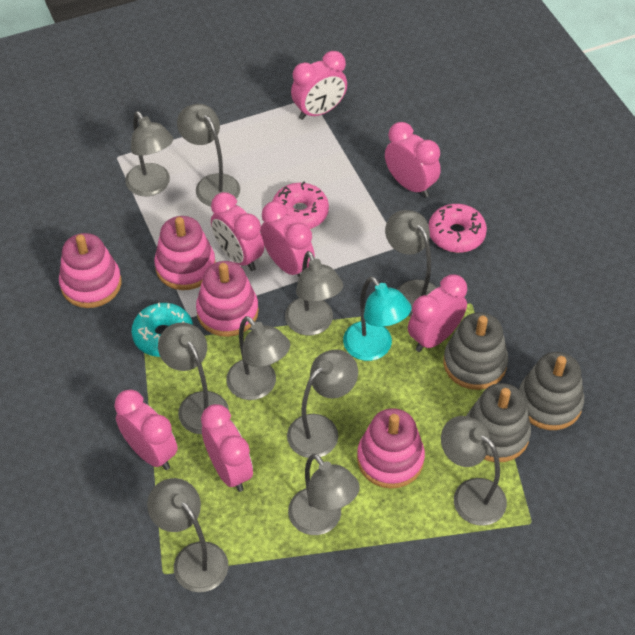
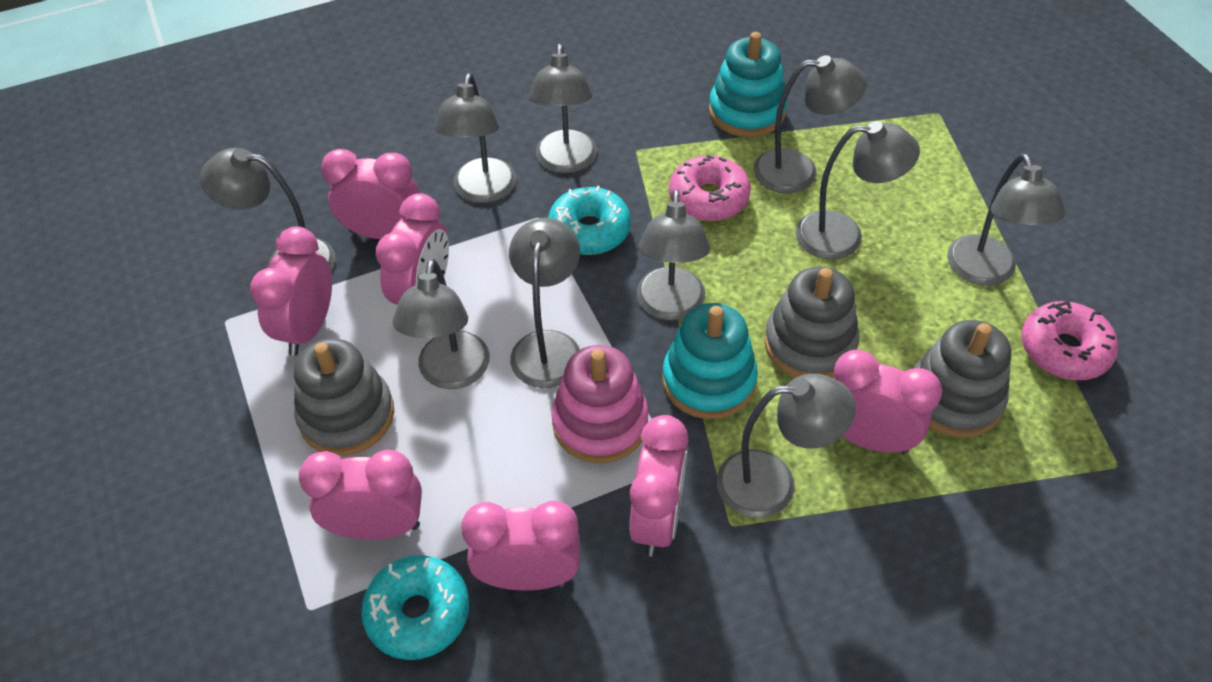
pink stacking toy: [59,233,121,308] [154,216,216,290] [196,261,259,337] [357,408,425,489] = 4 -> [551,345,649,463] = 1
turquoise donut: [132,302,193,357] = 1 -> [361,555,469,660] [548,186,631,255] = 2
turquoise lamp: [343,277,411,361] = 1 -> none = 0
turquoise stacking toy: none = 0 -> [662,303,758,419] [709,32,788,137] = 2

